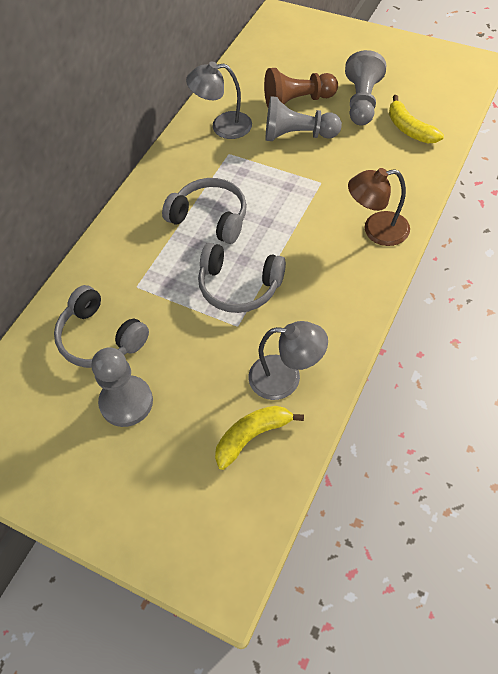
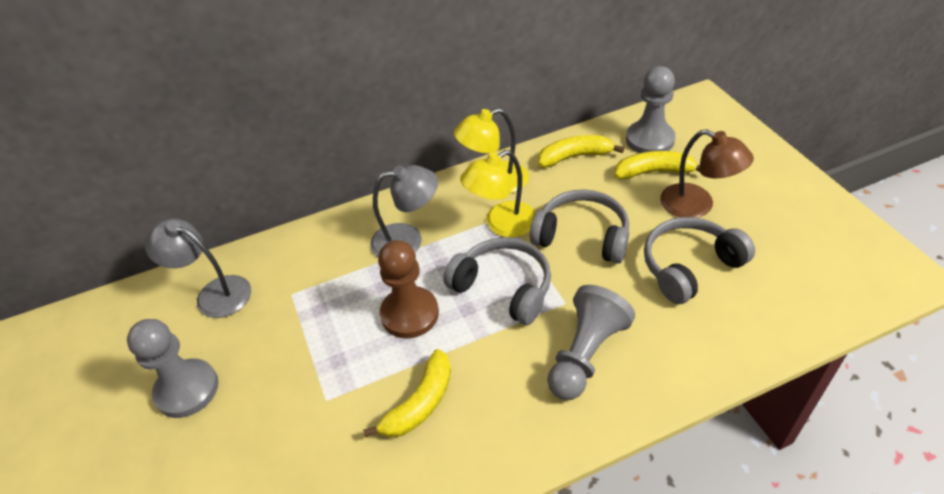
yellow banana: [215,406,304,470] [389,95,444,143] = 2 -> [363,349,451,437] [538,135,624,167] [615,151,700,179] = 3
yellow lamp: none = 0 -> [454,108,529,194] [460,150,536,238] = 2

